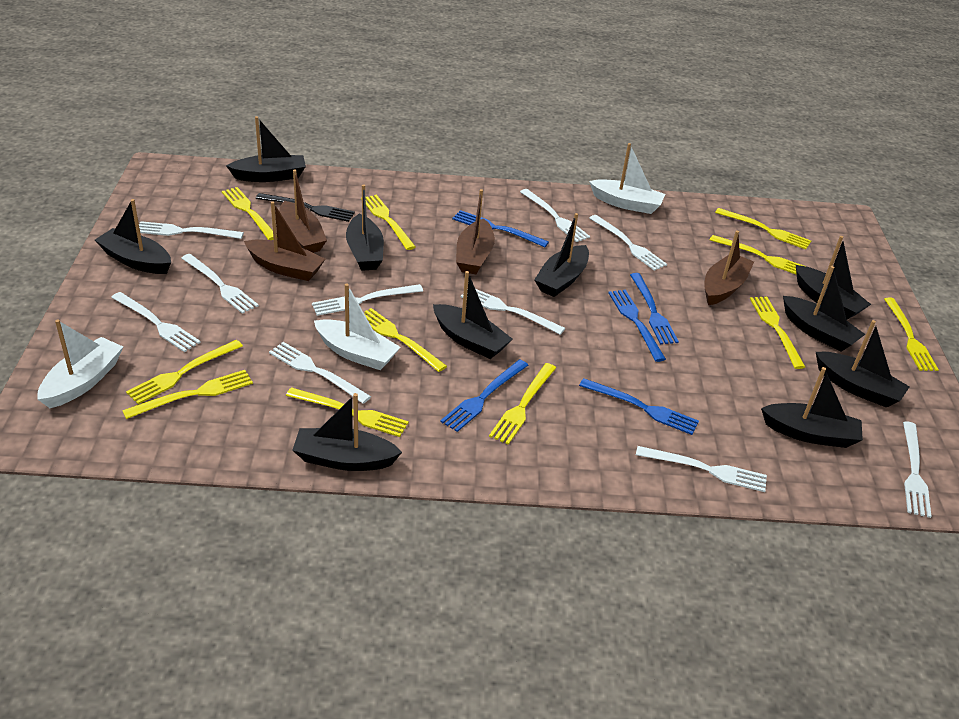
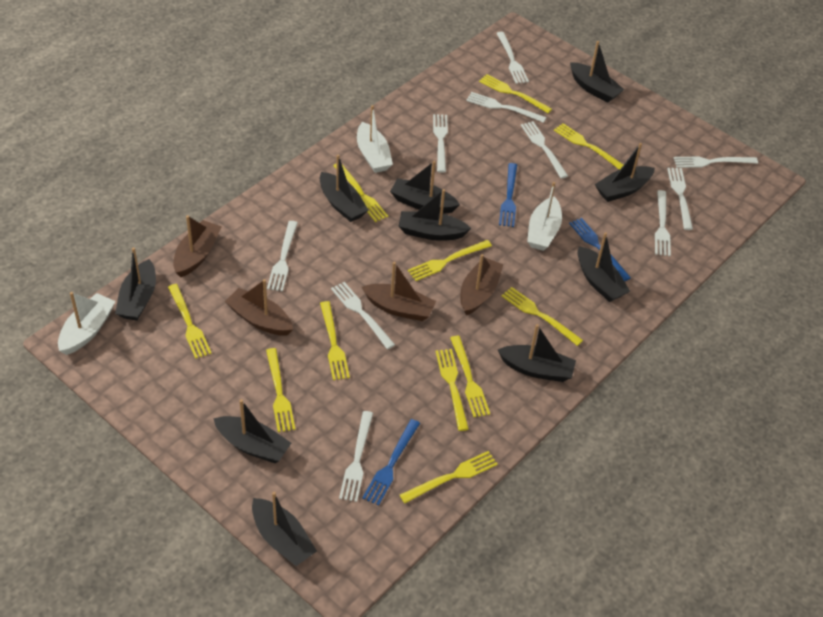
black fork: [256,193,355,222] = 1 -> none = 0
blue fork: [440,359,529,432] [452,210,549,247] [579,378,699,435] [608,290,666,362] [630,273,679,344] = 5 -> [362,419,420,506] [499,163,517,227] [569,218,631,281] = 3

